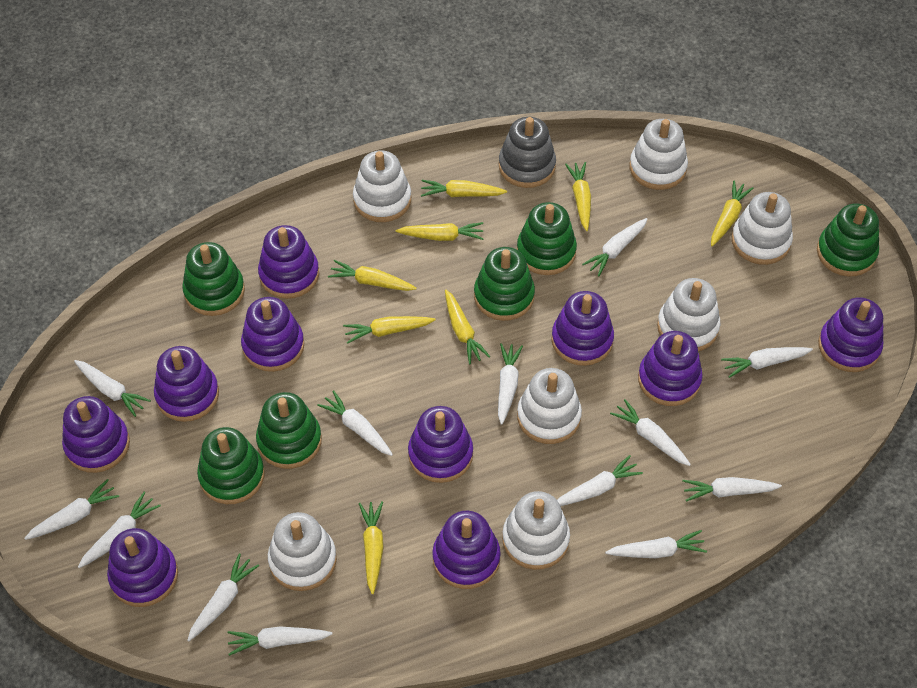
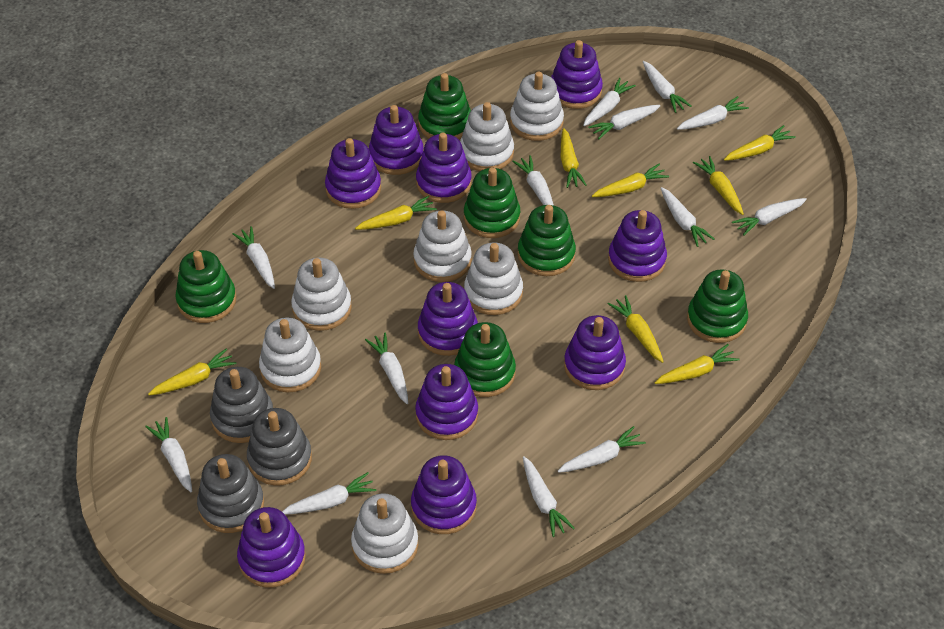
grey stacking toy: [499,117,556,188] = 1 -> [197,454,264,533] [210,367,273,443] [247,408,312,486] = 3

